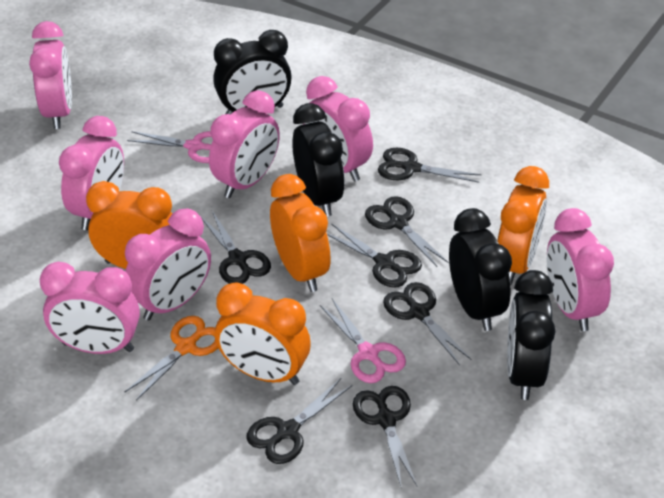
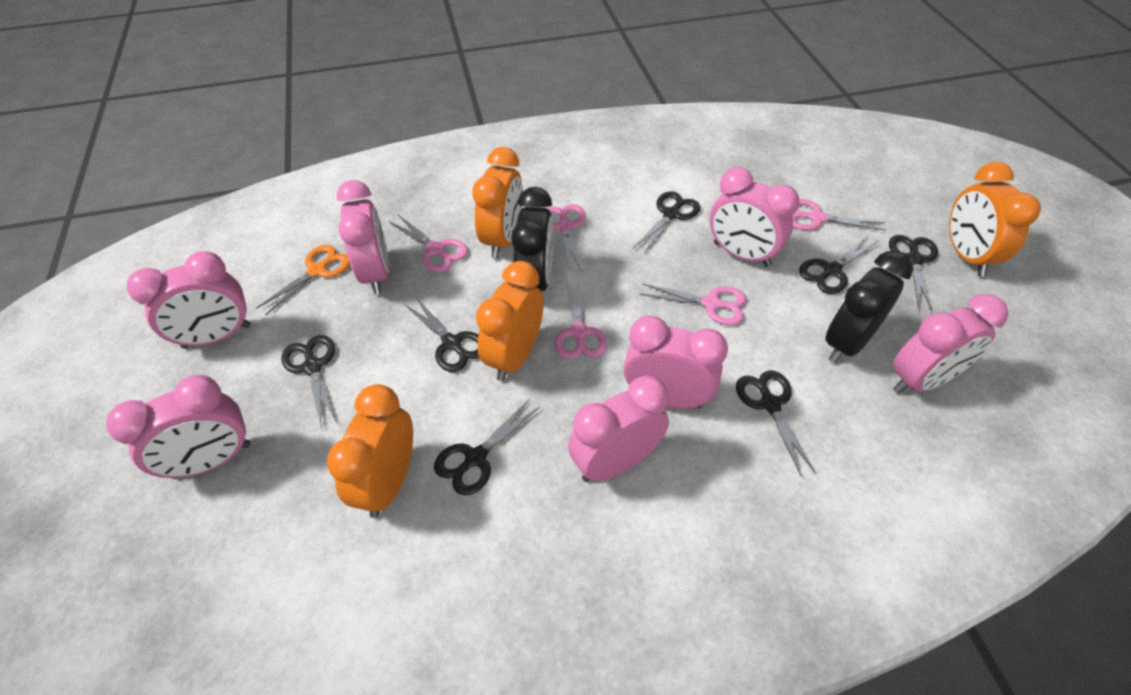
black clock: [213,30,292,114] [292,103,345,217] [449,208,512,331] [507,270,556,400] = 4 -> [511,187,554,292] [825,251,913,363] = 2
pink scissors: [127,131,212,163] [320,299,406,383] = 2 -> [390,215,468,272] [547,204,585,272] [555,278,607,360] [639,283,746,325] [793,199,886,231] = 5

